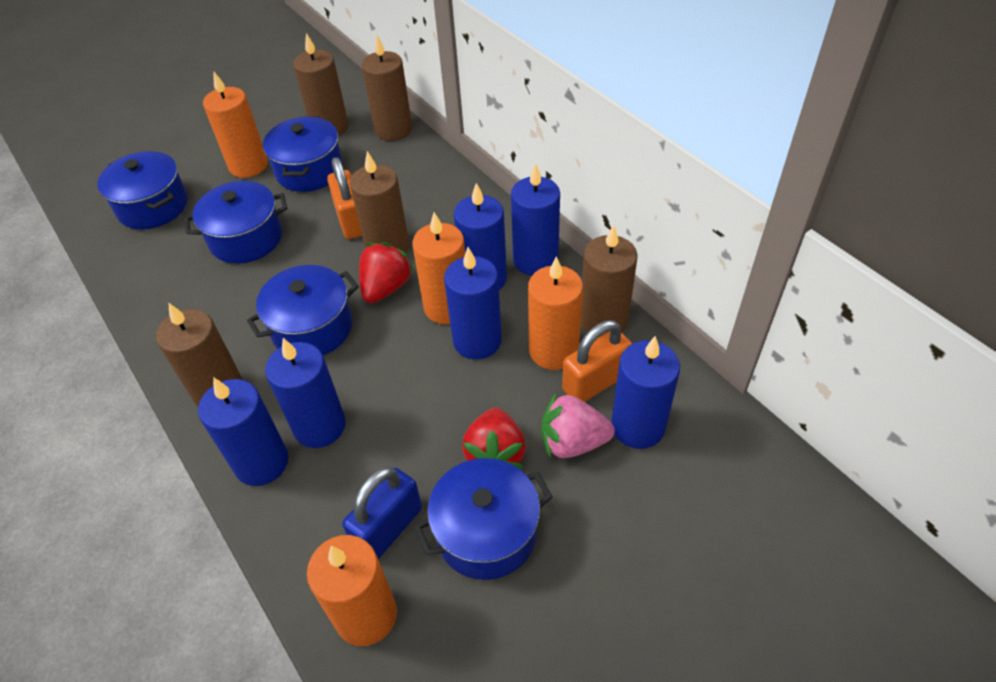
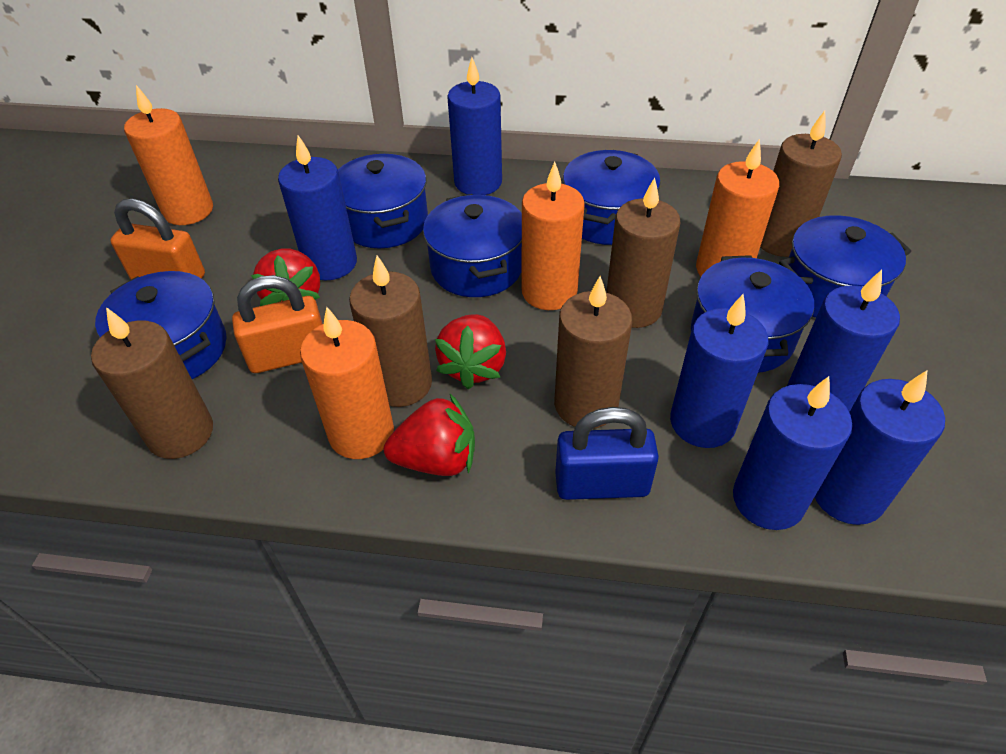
blue pot: [97,151,188,229] [184,181,288,264] [247,265,359,355] [263,116,343,192] [414,458,553,580] = 5 -> [95,271,227,379] [338,154,428,248] [423,194,522,297] [563,150,660,245] [691,255,814,373] [779,215,911,318] = 6
pink strawberry: [541,392,615,459] = 1 -> none = 0
red strawberry: [359,242,414,303] [462,408,526,469] = 2 -> [251,249,320,306] [384,394,475,476] [435,314,506,389] = 3

